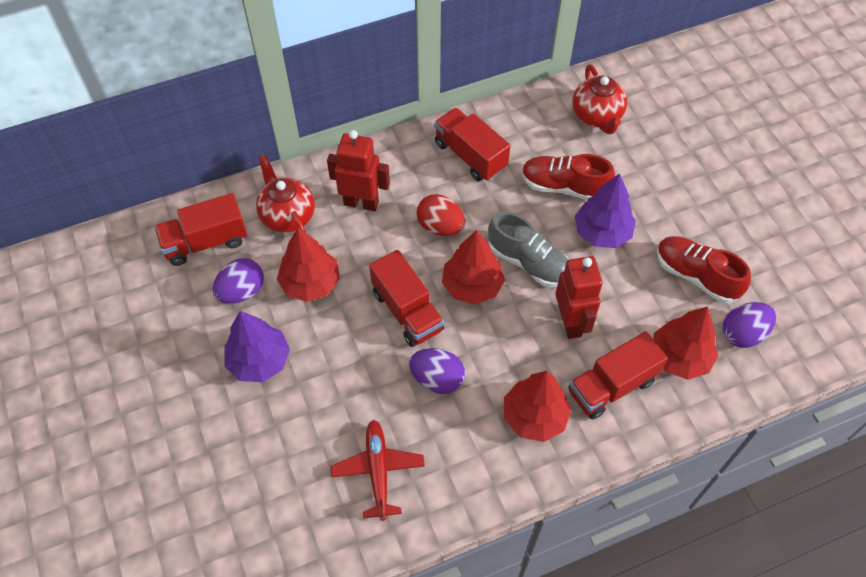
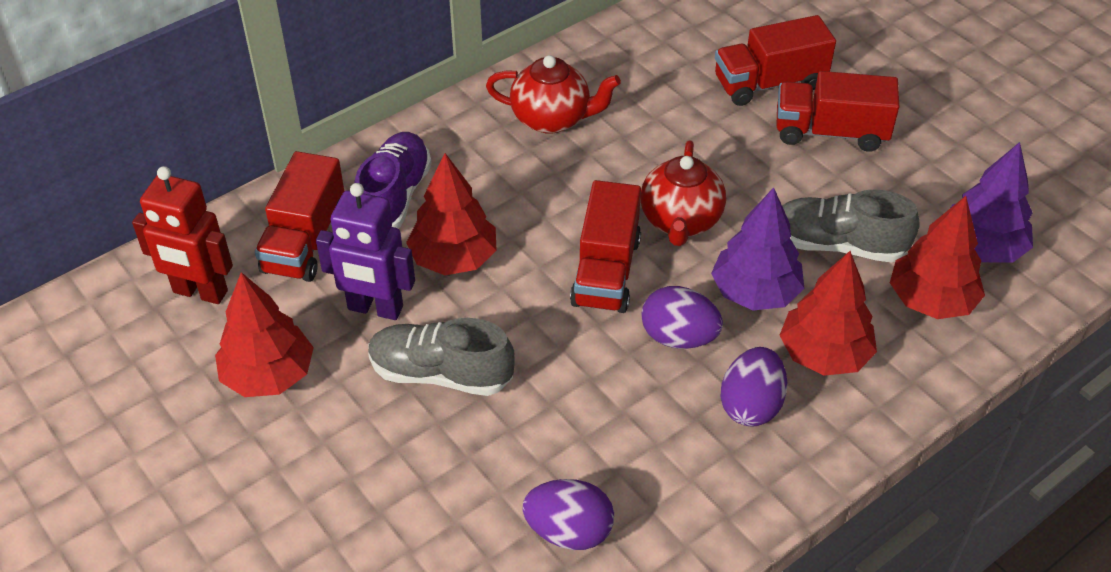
grey shoe: [488,212,569,287] = 1 -> [368,318,515,396] [782,189,920,263] = 2
purple robot: none = 0 -> [316,183,415,320] = 1
purple shoe: none = 0 -> [354,132,432,228] = 1
red egg: [417,194,465,236] = 1 -> none = 0
red plane: [331,420,425,521] = 1 -> none = 0
red robot: [327,130,390,211] [555,256,603,339] = 2 -> [132,166,233,304] = 1
red shoe: [521,154,615,200] [657,236,751,303] = 2 -> none = 0

